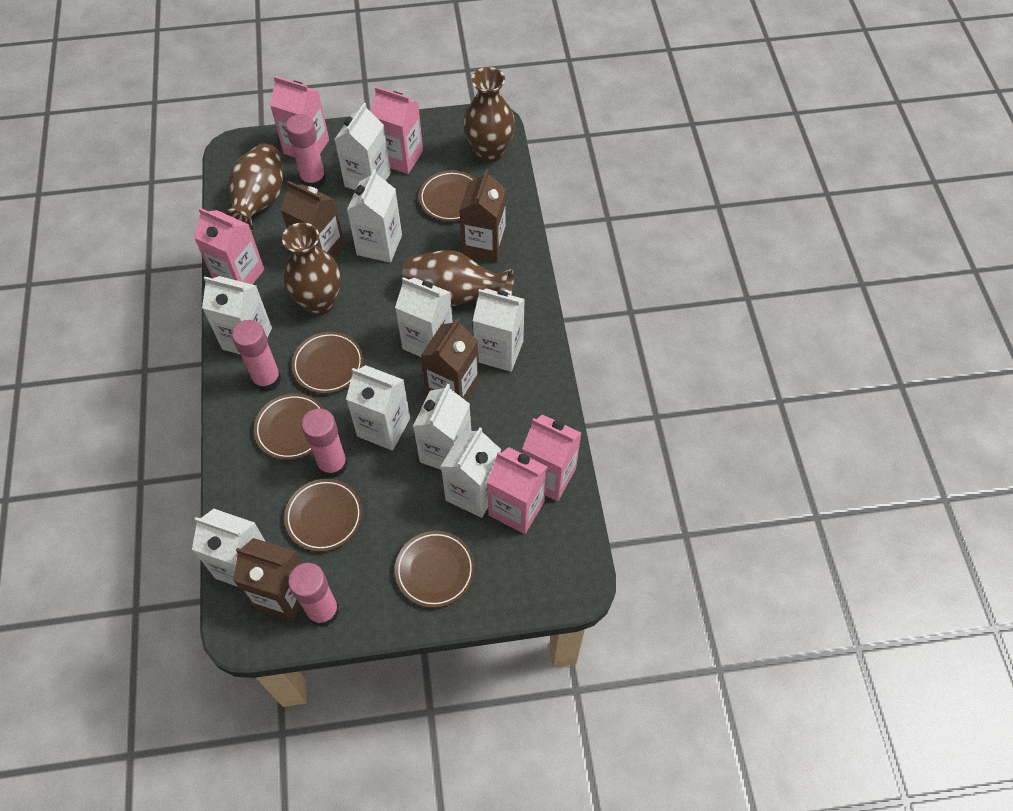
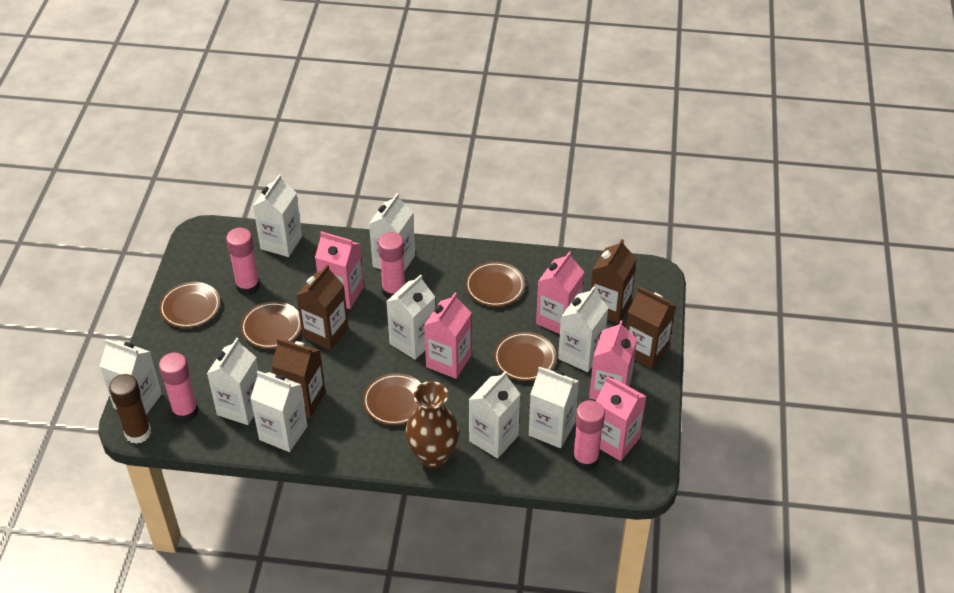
brown glue stick: none = 0 -> [109,374,151,444] = 1
brown vase: [222,143,283,232] [282,223,341,316] [402,250,514,306] [464,67,515,163] = 4 -> [405,381,459,468] = 1

